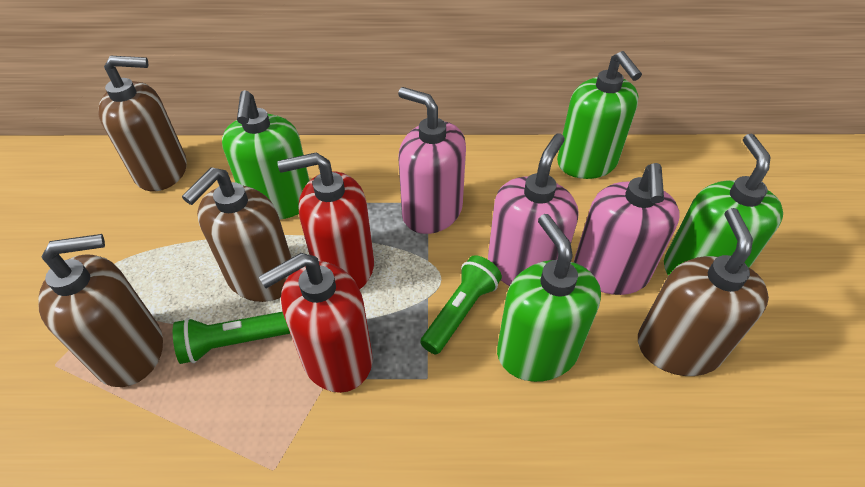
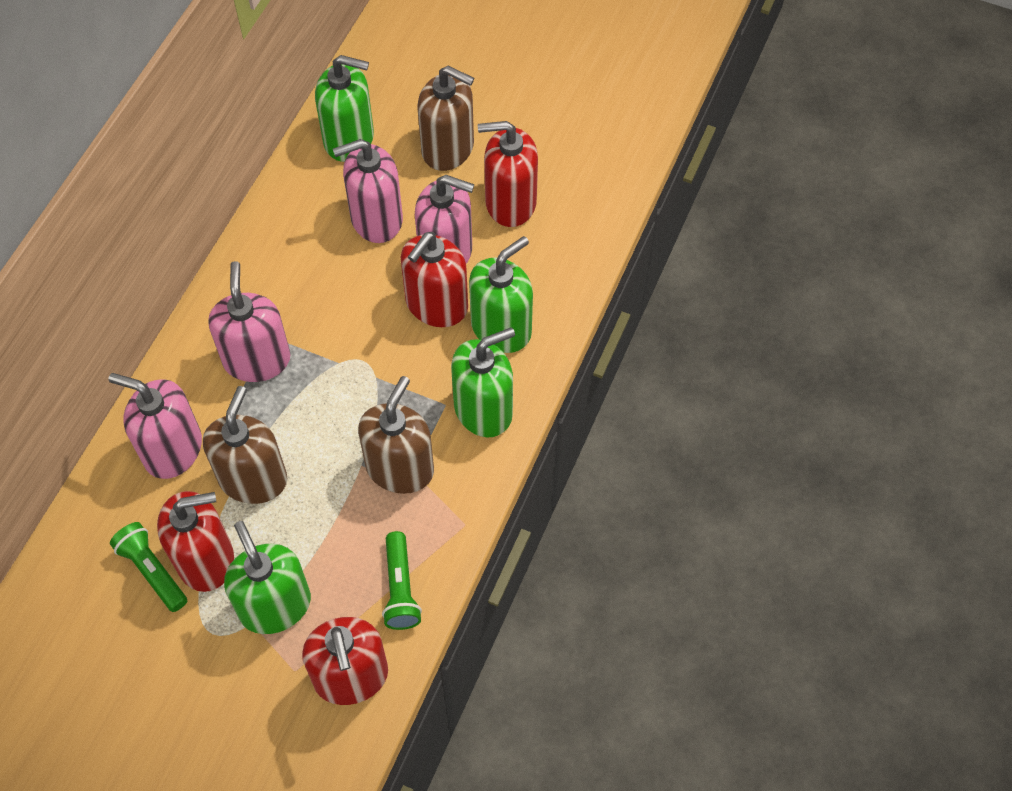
brown soap dispenser: [38,234,163,387] [98,56,187,191] [182,167,291,302] [638,208,769,376] = 4 -> [203,386,287,504] [358,376,434,494] [418,66,474,171] = 3
pink soap dispenser: [398,87,466,234] [488,134,578,286] [574,163,680,295] = 3 -> [109,373,202,479] [208,261,290,382] [333,139,403,243] [415,175,474,264] = 4
red soap dispenser: [259,253,372,393] [277,152,374,290] = 2 -> [157,491,234,592] [302,617,388,705] [401,232,468,327] [478,121,538,227] = 4

